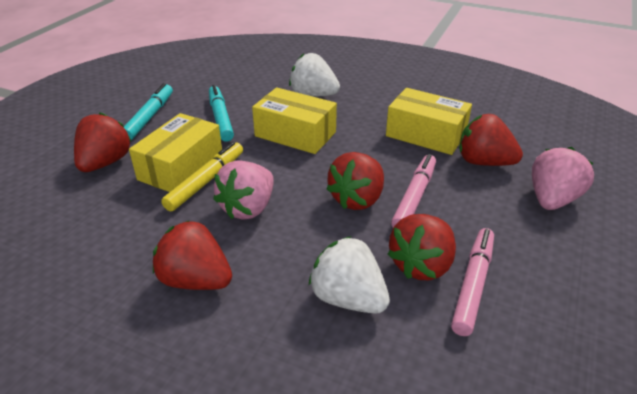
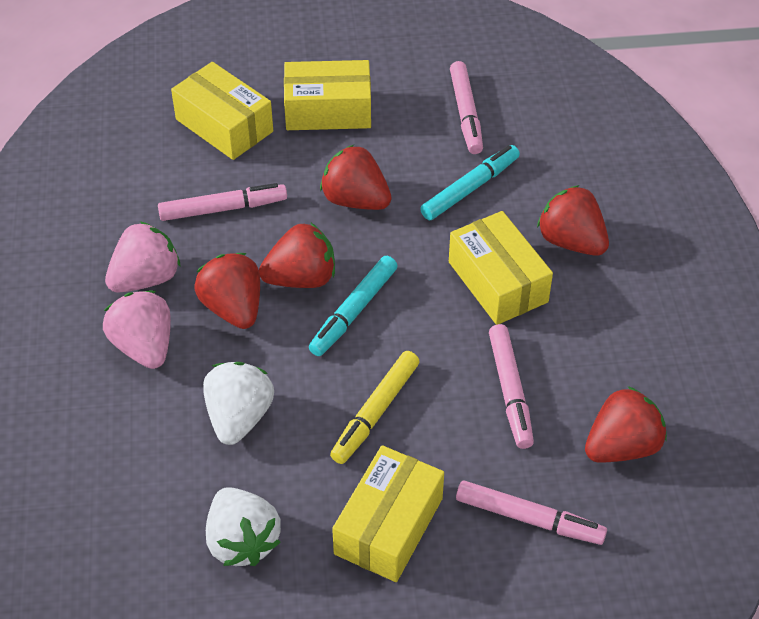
pink marker: [391,154,436,228] [451,228,494,336] = 2 -> [158,183,287,221] [450,61,483,154] [456,480,607,545] [489,324,534,449] = 4
yellow box: [129,113,222,192] [252,87,337,154] [386,88,472,155] = 3 -> [171,62,273,160] [284,60,371,130] [332,445,444,582] [449,211,553,325] = 4

